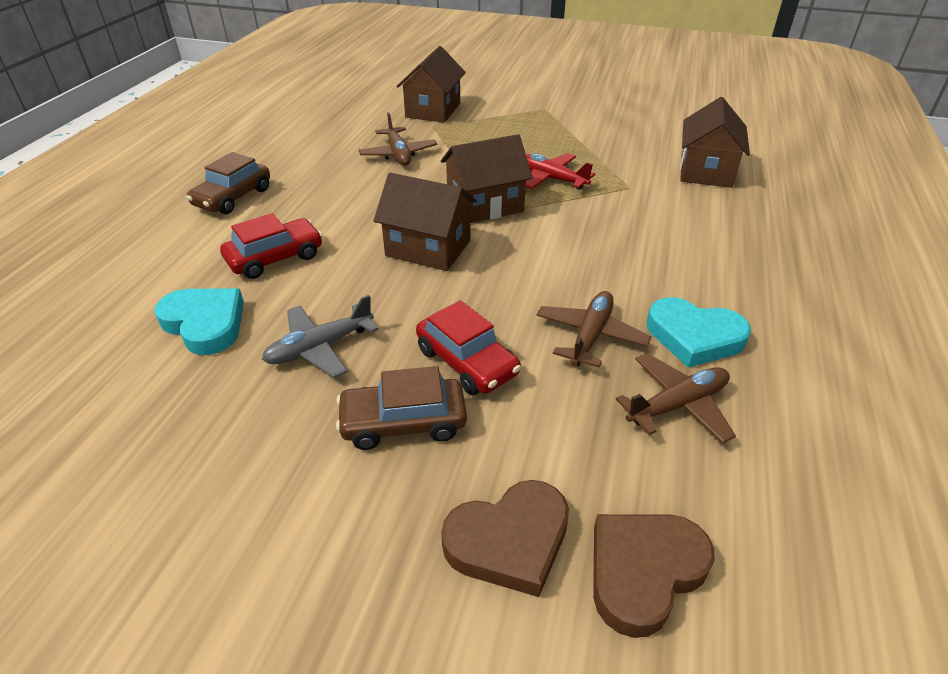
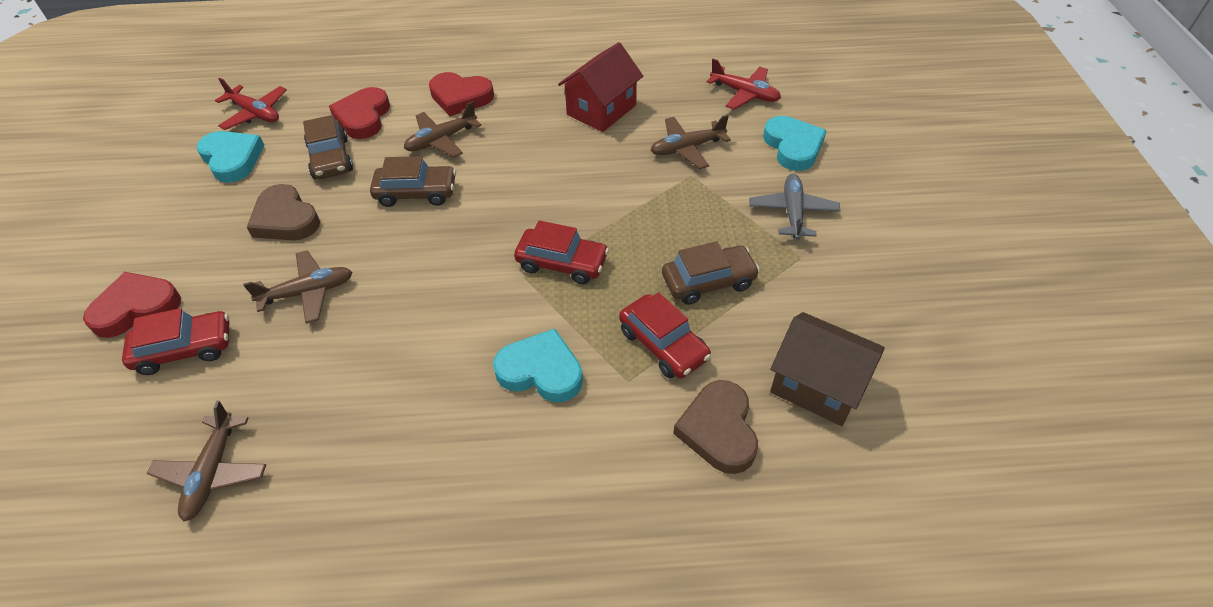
brown car: [187,152,270,214] [336,366,467,450] = 2 -> [303,115,353,179] [370,156,456,207] [662,241,760,305] = 3
brown house: [374,173,477,271] [397,46,466,123] [441,134,533,223] [680,97,750,188] = 4 -> [770,312,885,426] = 1
brown plane: [359,112,437,166] [536,291,651,368] [616,353,736,443] = 3 -> [147,401,266,521] [243,250,352,323] [404,101,481,157] [650,115,731,169] = 4
red car: [220,213,322,279] [416,300,521,395] = 2 -> [122,308,229,375] [514,220,609,284] [619,292,711,378] = 3
red heart: none = 0 -> [83,272,181,338] [329,87,390,139] [429,72,494,116] = 3
red house: none = 0 -> [558,42,643,132] = 1
red plane: [526,153,595,190] = 1 -> [215,78,287,130] [706,59,781,110] = 2
turquoise heart: [154,288,244,355] [647,297,751,368] = 2 -> [196,131,265,183] [493,329,583,403] [763,116,827,171] = 3

